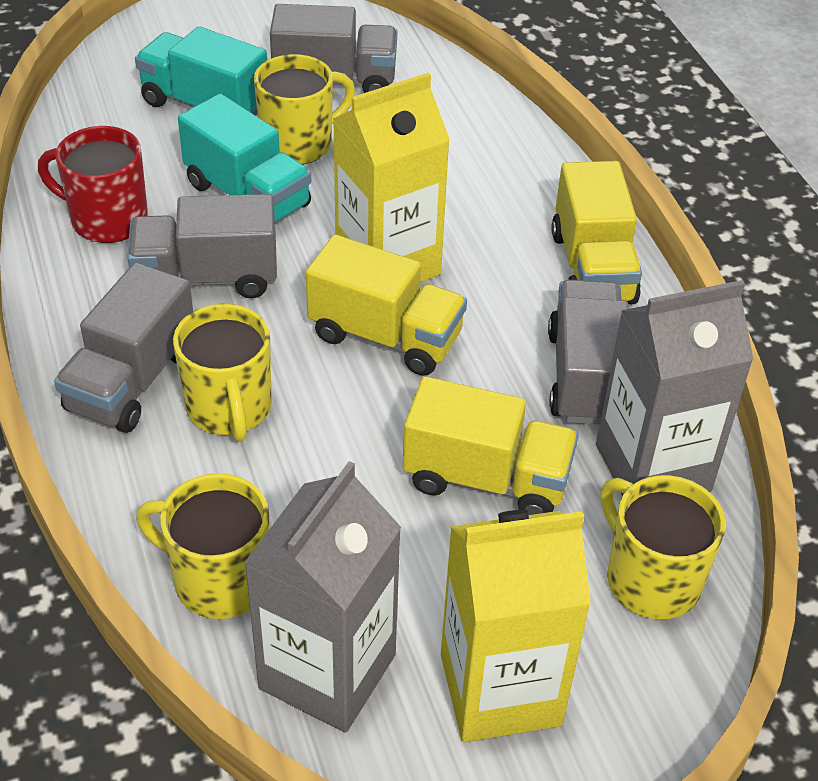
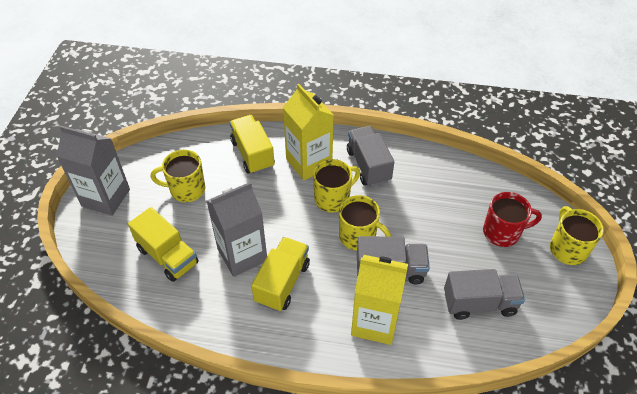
grey truck: [54,262,193,433] [127,194,277,298] [270,4,397,93] [548,280,629,424] = 4 -> [347,126,394,187] [357,236,430,285] [444,269,525,320] = 3
turquoise truck: [135,26,267,116] [178,94,311,224] = 2 -> none = 0

